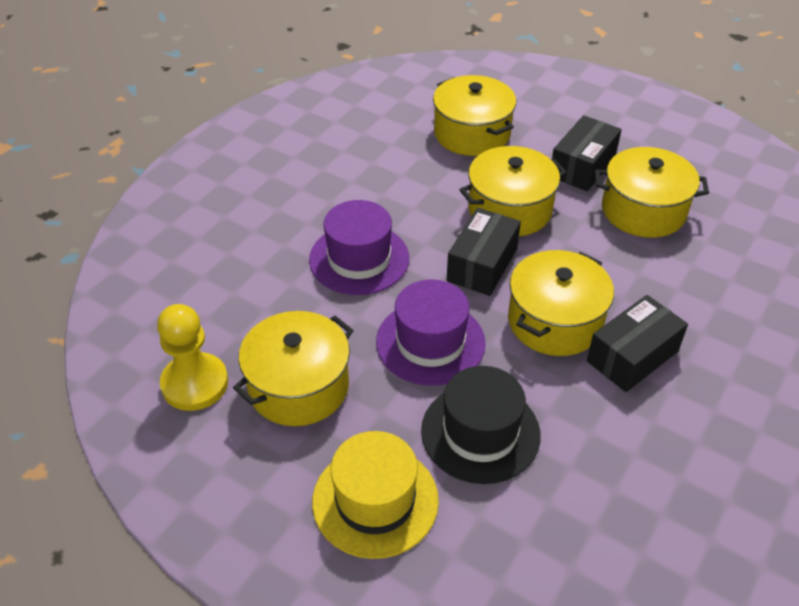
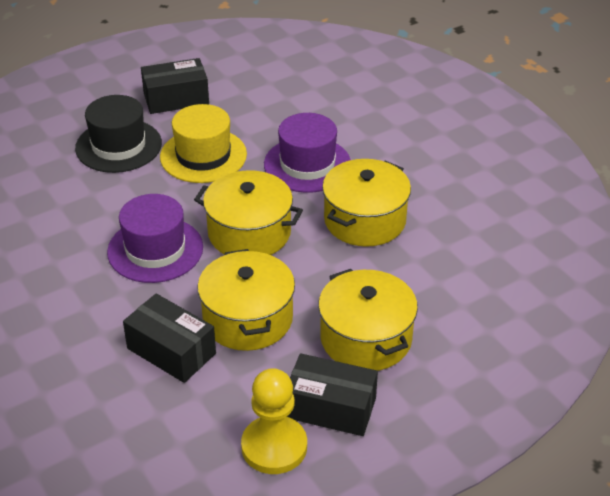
yellow pot: [233,311,354,426] [433,75,516,156] [459,146,566,236] [508,250,614,356] [595,147,709,238] = 5 -> [194,170,303,255] [197,249,295,351] [318,269,418,371] [322,159,411,247] = 4

